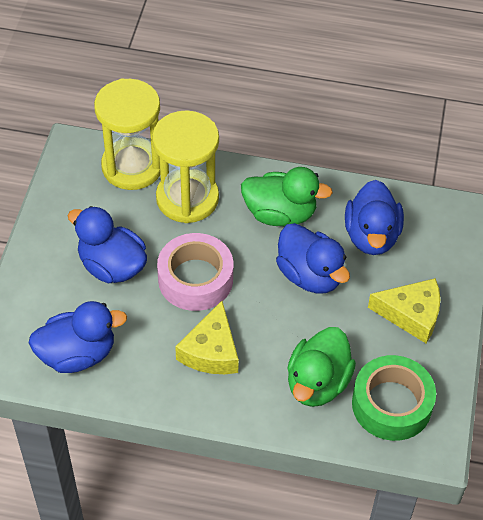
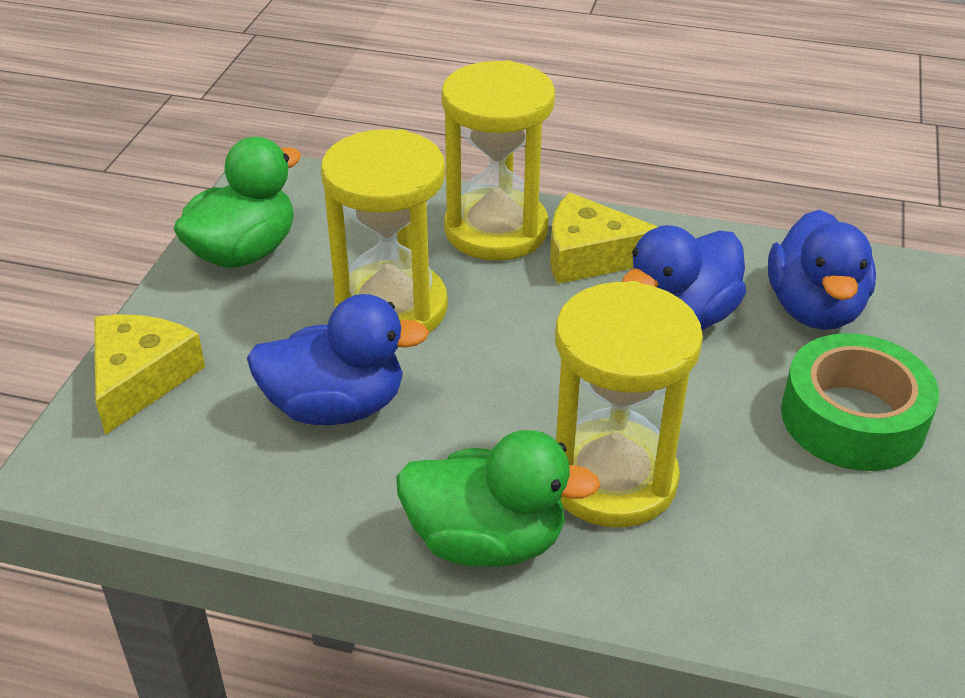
blue duck: [29,301,127,373] [67,206,147,283] [276,223,350,294] [345,180,404,255] = 4 -> [247,294,429,425] [622,225,746,330] [768,210,876,330] = 3
pink tape: [157,233,233,311] = 1 -> none = 0
yellow hourglass: [94,78,160,190] [152,110,219,223] = 2 -> [321,129,448,335] [441,60,555,261] [555,281,703,527] = 3

